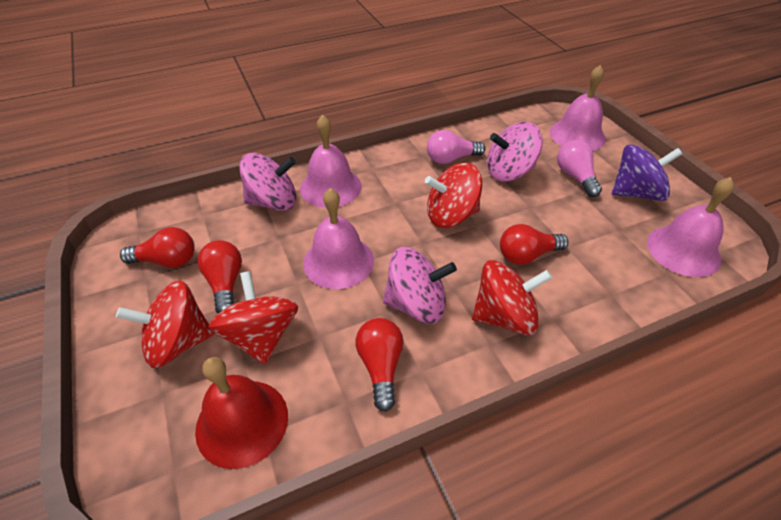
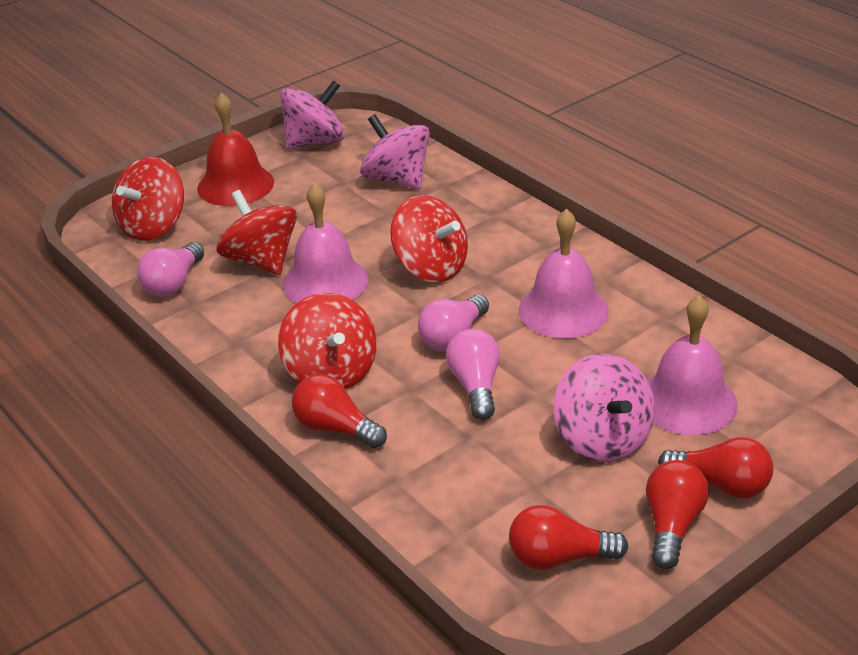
pink bell: [300,115,362,208] [303,188,374,289] [550,65,606,151] [647,177,734,277] = 4 -> [283,183,368,303] [519,209,609,338] [647,295,738,435] = 3
pink light bulb: [427,130,486,164] [557,140,602,197] = 2 -> [137,242,204,297] [418,294,489,351] [446,329,500,420] = 3
purple spinning top: [612,144,682,201] = 1 -> none = 0

